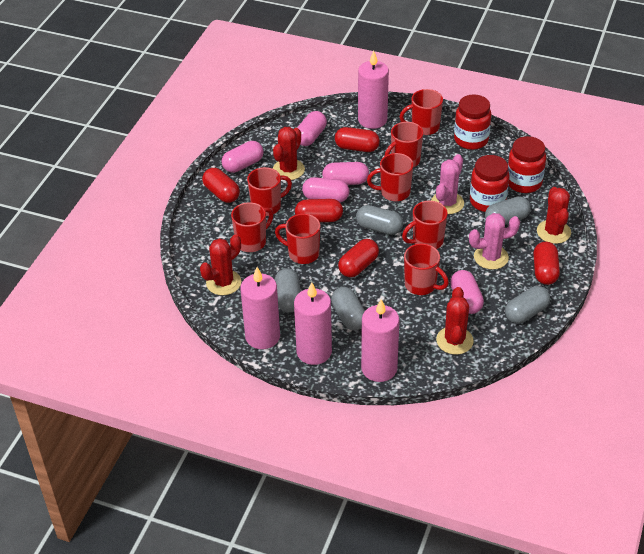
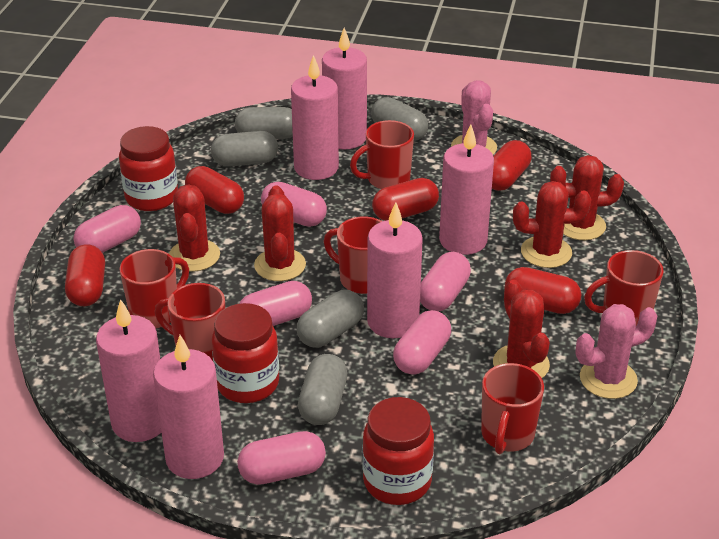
pink candle: [240,267,280,349] [294,282,332,365] [358,51,389,129] [361,299,400,382] = 4 -> [96,299,161,442] [153,335,224,479] [291,55,339,180] [322,28,367,149] [367,202,423,338] [439,125,494,255] = 6
pink capsule: [222,141,264,173] [297,111,327,146] [302,177,349,203] [322,162,369,185] [450,270,484,314] = 5 -> [73,205,141,253] [237,431,326,485] [239,281,312,326] [261,182,327,227] [393,310,451,375] [420,252,471,311] = 6
red cactus: [200,234,241,295] [273,127,305,180] [436,287,474,355] [537,187,571,244] = 4 -> [169,184,220,272] [254,185,306,281] [493,280,550,378] [513,181,591,268] [550,155,624,240] = 5
red mug: [231,202,273,252] [247,167,292,216] [275,214,320,264] [367,153,413,201] [385,122,423,167] [400,89,443,135] [402,201,448,249] [404,244,449,295] = 8 -> [120,249,189,328] [155,283,225,361] [324,217,382,294] [350,120,414,189] [481,363,544,454] [584,250,664,325] = 6

